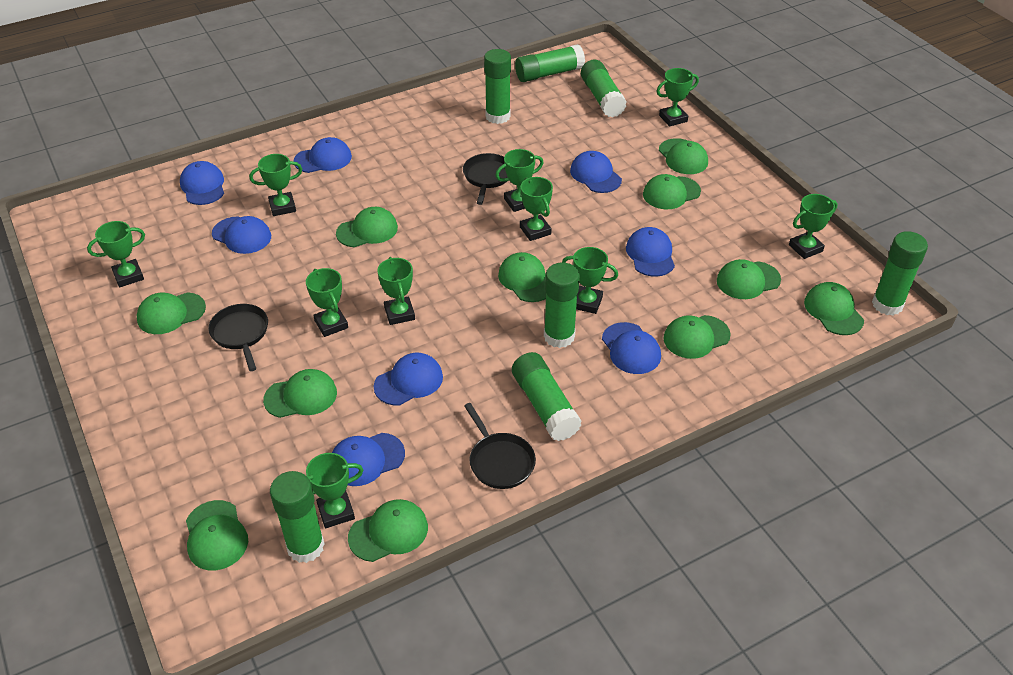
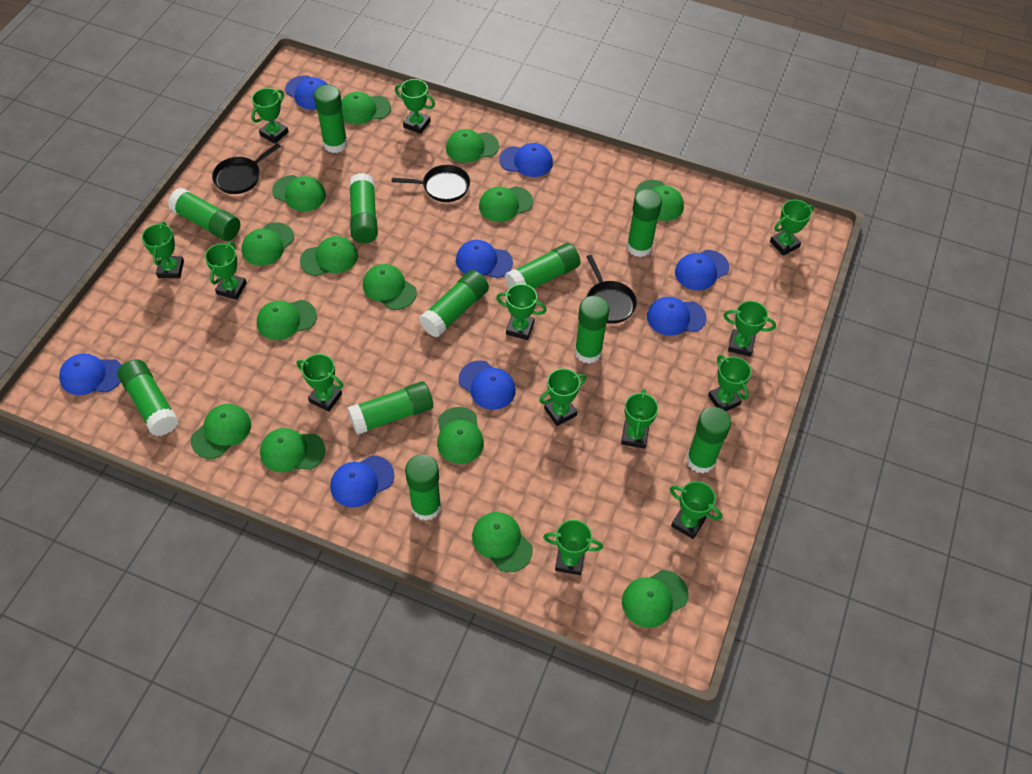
green cap: [137,292,206,334] [186,500,248,571] [263,369,337,418] [336,207,398,247] [348,499,428,562] [498,252,546,302] [643,174,701,209] [659,138,708,174] [664,315,731,359] [717,259,781,299] [804,282,864,335] = 11 -> [191,404,251,459] [242,222,294,266] [257,300,317,340] [260,428,325,472] [272,175,326,212] [300,236,358,276] [341,92,391,124] [363,264,417,310] [437,407,484,464] [446,129,499,163] [472,512,533,572] [479,186,533,222] [622,570,689,628] [635,180,684,221] = 14
green glue stick: [270,471,325,563] [484,49,511,124] [512,352,581,441] [515,44,585,82] [544,263,580,348] [581,60,627,118] [872,231,928,315] = 7 -> [117,359,178,436] [168,188,240,241] [314,84,348,153] [348,381,433,435] [349,173,378,243] [405,454,441,521] [419,270,489,337] [505,243,580,289] [575,296,610,364] [627,189,662,257] [687,407,731,473] = 11
green trophy: [87,221,145,288] [249,154,302,216] [306,268,348,337] [306,453,363,528] [377,257,415,325] [495,149,543,212] [520,177,553,241] [562,247,618,314] [656,68,699,127] [789,194,838,259] = 10 -> [142,222,184,278] [205,242,247,300] [251,88,288,144] [297,354,343,412] [395,79,435,134] [496,284,547,340] [539,368,586,426] [543,520,603,575] [621,389,658,449] [670,481,722,539] [708,355,751,411] [723,301,776,357] [770,199,814,256] = 13

